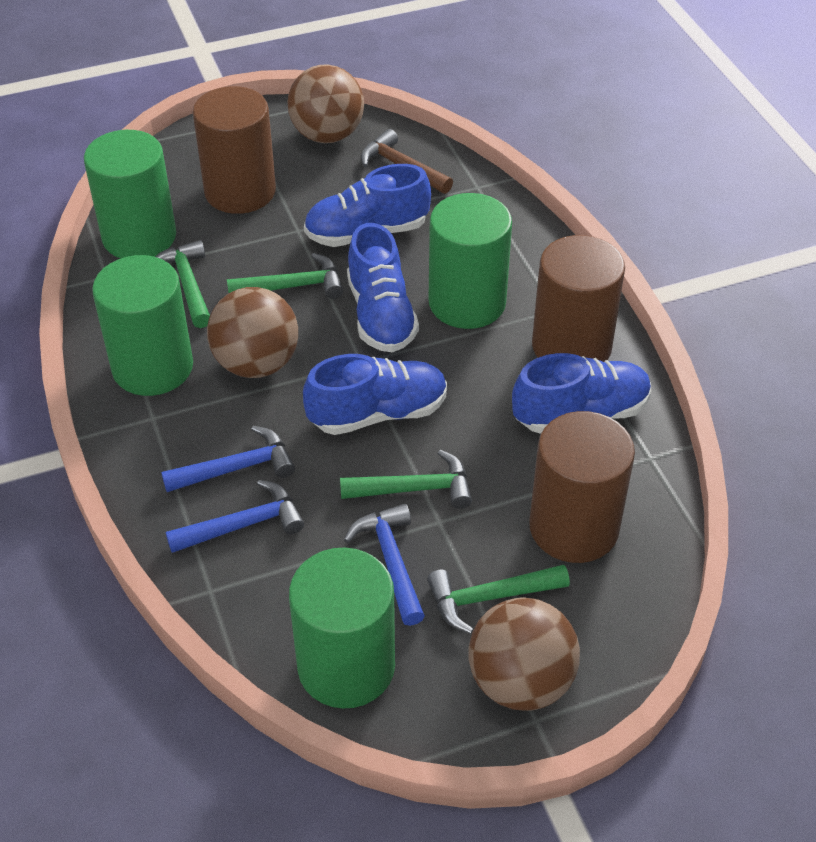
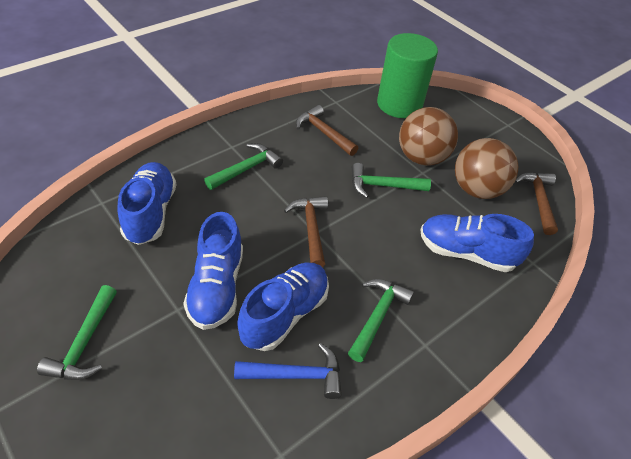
blue hammer: [161,426,295,492] [166,480,304,553] [344,504,425,626] = 3 -> [234,343,342,399] = 1
brown ball: [207,287,298,378] [287,64,364,143] [468,598,580,711] = 3 -> [399,107,458,166] [455,138,518,199] = 2
brown cylinder: [193,86,276,214] [529,411,635,563] [532,235,625,362] = 3 -> none = 0
brown hammer: [361,129,453,194] = 1 -> [284,196,328,267] [296,105,358,156] [514,172,558,235] = 3
green cylinder: [84,130,176,258] [92,255,193,396] [289,548,395,709] [428,193,512,329] = 4 -> [377,33,438,118] = 1

